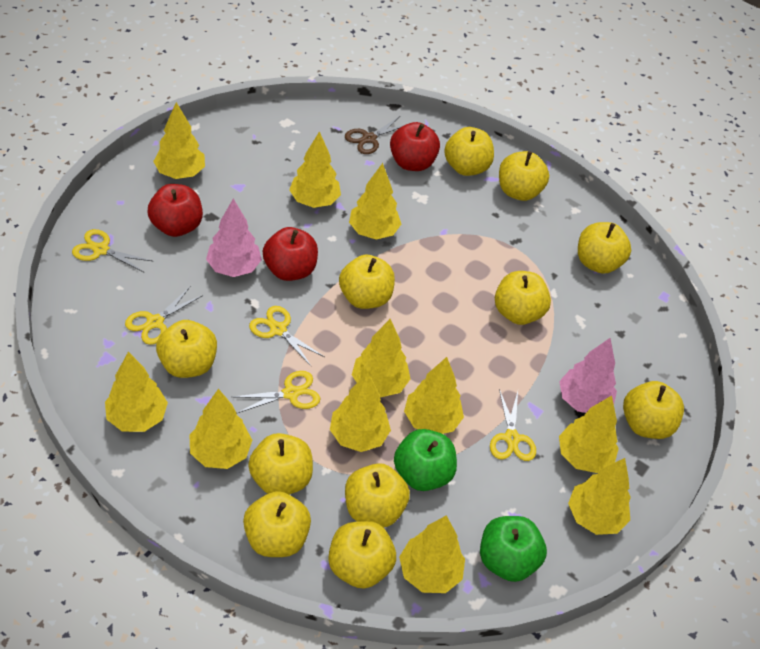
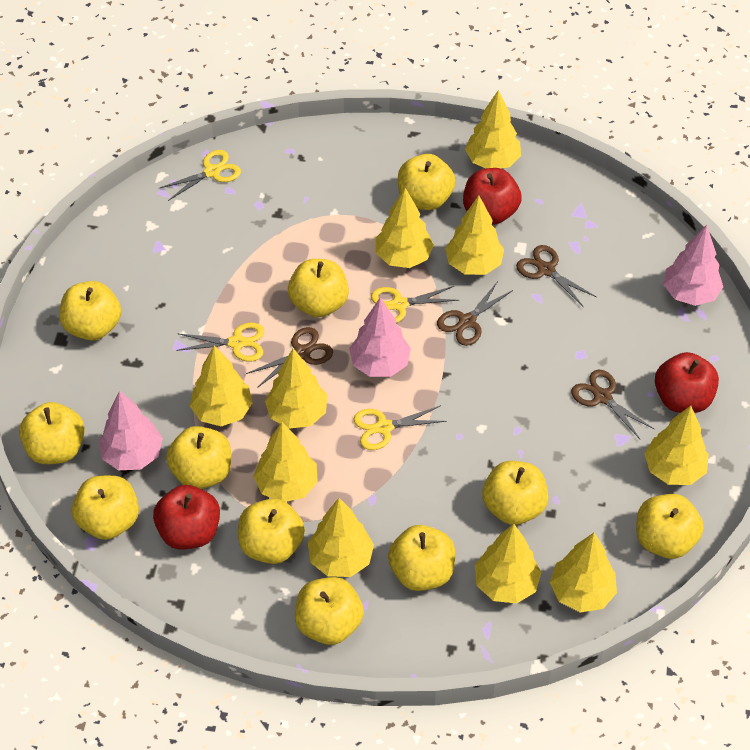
brown scissors: [345,116,404,154] = 1 -> [246,327,333,388] [437,281,513,346] [516,245,596,307] [571,370,654,440] = 4
green apple: [394,429,457,491] [480,516,547,582] = 2 -> none = 0
pink tree: [206,199,262,277] [559,338,617,413] = 2 -> [99,390,163,470] [349,297,411,377] [663,225,723,306] = 3
yellow scissors: [72,229,152,273] [125,287,203,345] [233,371,321,413] [249,306,325,366] [490,389,536,461] = 5 -> [160,150,241,201] [176,323,264,362] [353,405,447,450] [371,286,459,323] = 4
yellow tree: [105,352,168,432] [153,102,205,179] [189,389,252,469] [289,131,341,208] [330,373,391,452] [349,163,401,240] [352,319,410,397] [399,515,465,593] [404,357,464,434] [559,396,619,473] [568,458,631,535] = 11 -> [190,345,253,426] [253,422,318,502] [265,348,327,429] [308,498,374,577] [376,188,434,268] [445,195,504,275] [465,90,521,169] [475,524,541,604] [550,533,617,612] [644,406,709,485] = 10

